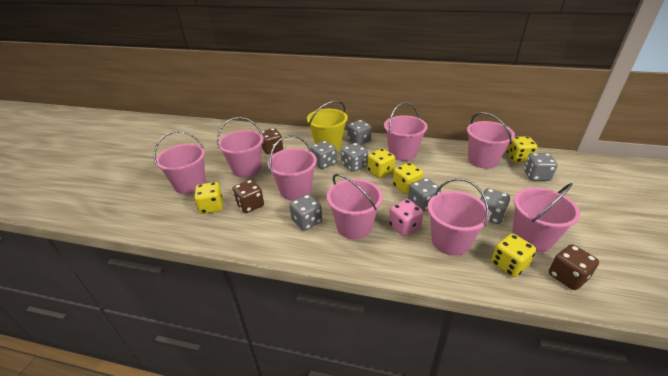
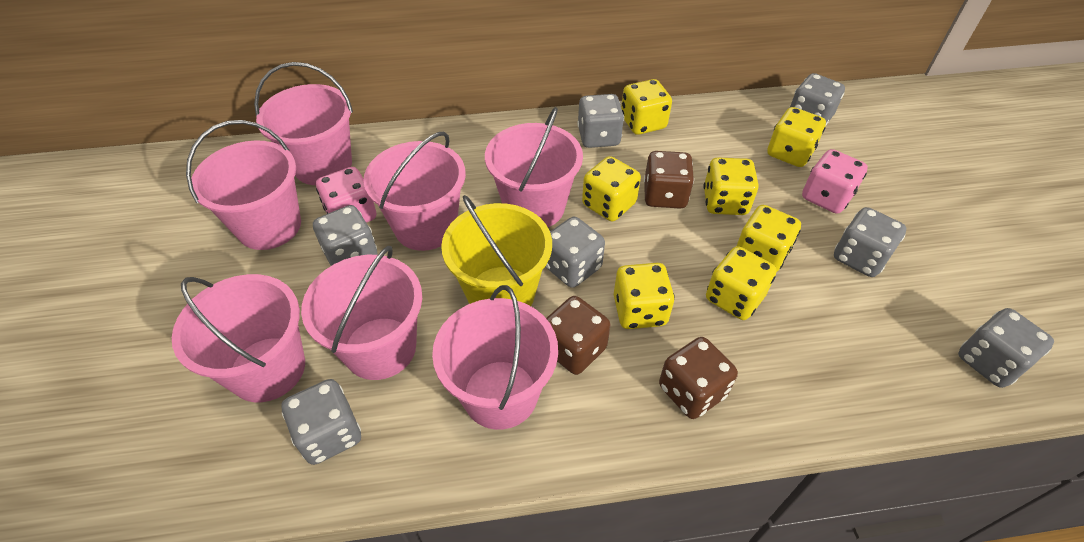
pink bucket: [154,131,206,194] [217,117,263,178] [268,135,317,201] [327,174,383,239] [384,102,428,161] [428,178,490,256] [467,112,515,169] [512,183,580,252] = 8 -> [172,274,305,402] [186,120,301,250] [254,62,353,185] [301,246,422,380] [363,132,466,251] [432,285,558,430] [485,107,583,227] = 7
pink dice: [389,199,423,236] = 1 -> [316,167,376,223] [802,149,868,214] = 2
yellow dice: [194,182,223,214] [367,148,395,178] [393,162,423,194] [491,233,536,277] [507,136,538,163] = 5 -> [582,156,641,221] [614,263,675,329] [621,79,672,135] [703,157,759,215] [706,246,777,320] [736,205,801,271] [767,107,826,167] = 7

